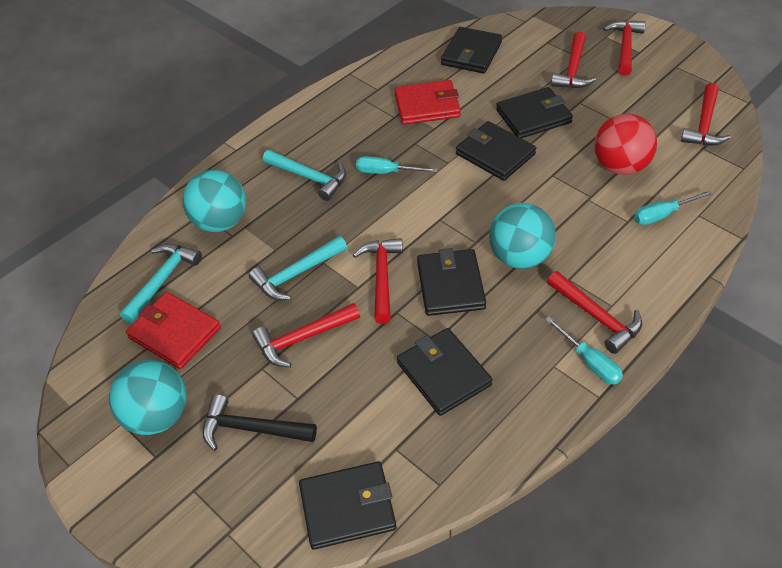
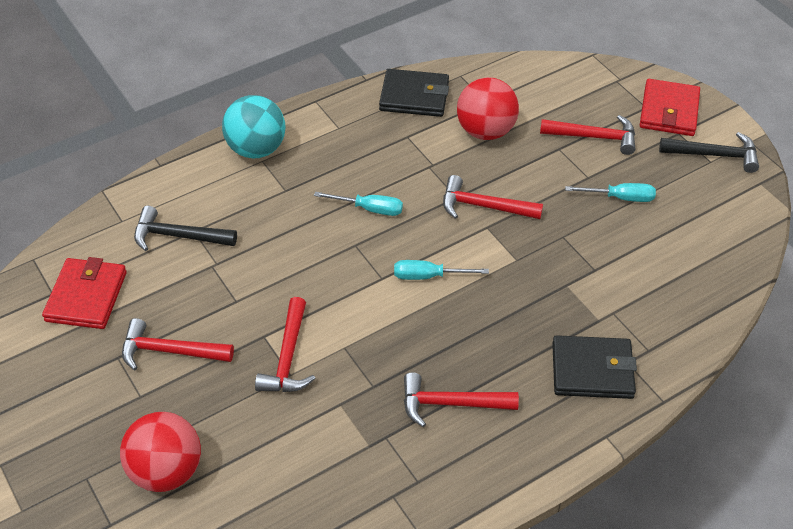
black hammer: [202,394,317,451] = 1 -> [134,206,237,251] [659,132,759,173] = 2
black wallet: [299,461,396,550] [397,328,492,416] [417,248,486,316] [441,27,502,74] [456,121,536,181] [496,87,573,138] = 6 -> [379,69,449,117] [552,335,637,399] = 2
red ball: [594,113,657,175] = 1 -> [120,412,201,492] [457,77,519,140] = 2
red hammer: [252,303,360,368] [353,238,403,324] [547,271,642,354] [551,32,596,88] [603,20,646,76] [681,83,730,146] = 6 -> [122,318,234,371] [255,297,316,392] [404,372,519,427] [443,175,543,219] [540,115,635,155] = 5
turquoise ball: [109,360,187,435] [182,170,246,232] [489,203,556,269] = 3 -> [222,95,286,158] = 1
turquoise hammer: [120,244,202,323] [249,236,347,301] [263,150,346,201] = 3 -> none = 0

